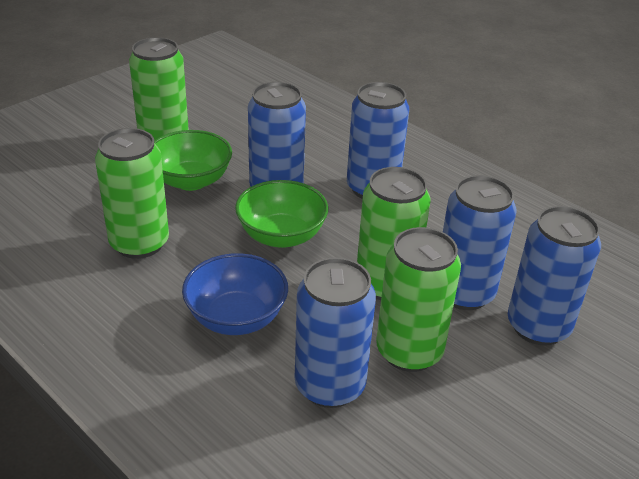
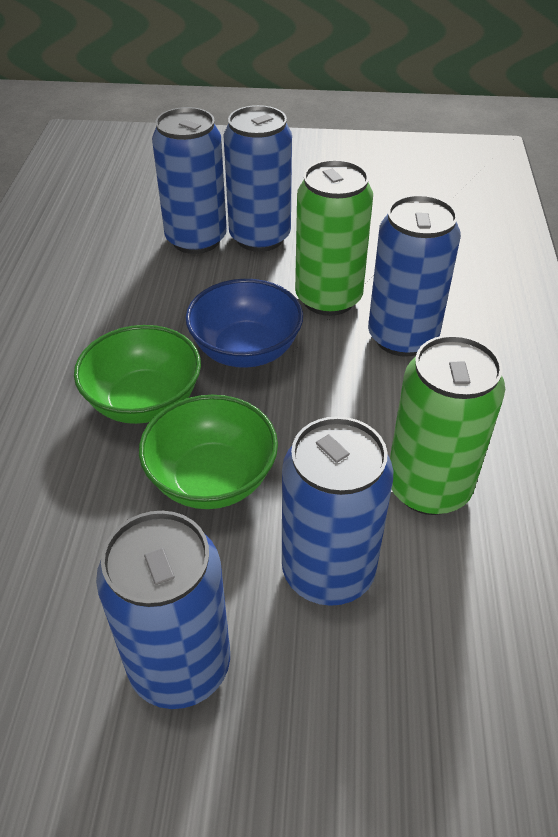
green can: [95,128,169,259] [129,37,189,141] [357,167,431,300] [376,227,461,372] = 4 -> [295,160,373,316] [390,335,505,515] = 2

